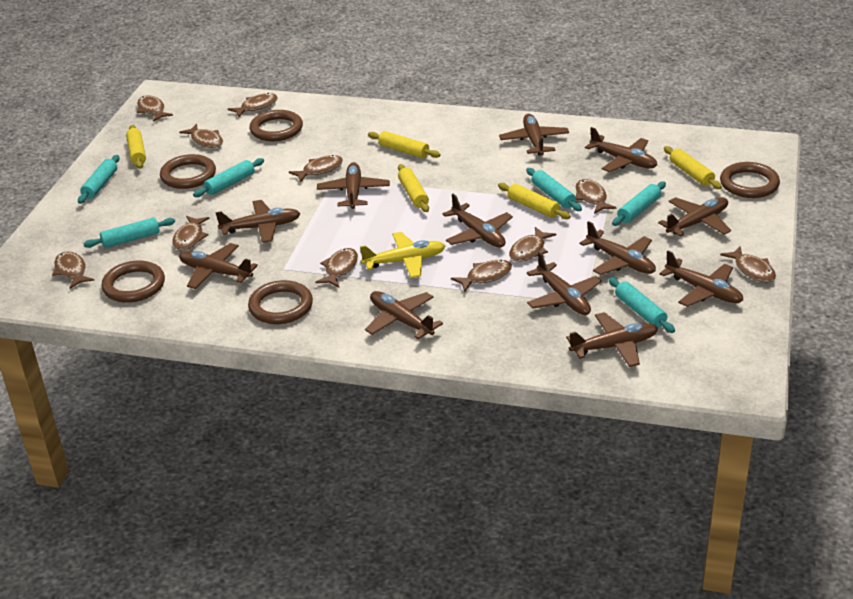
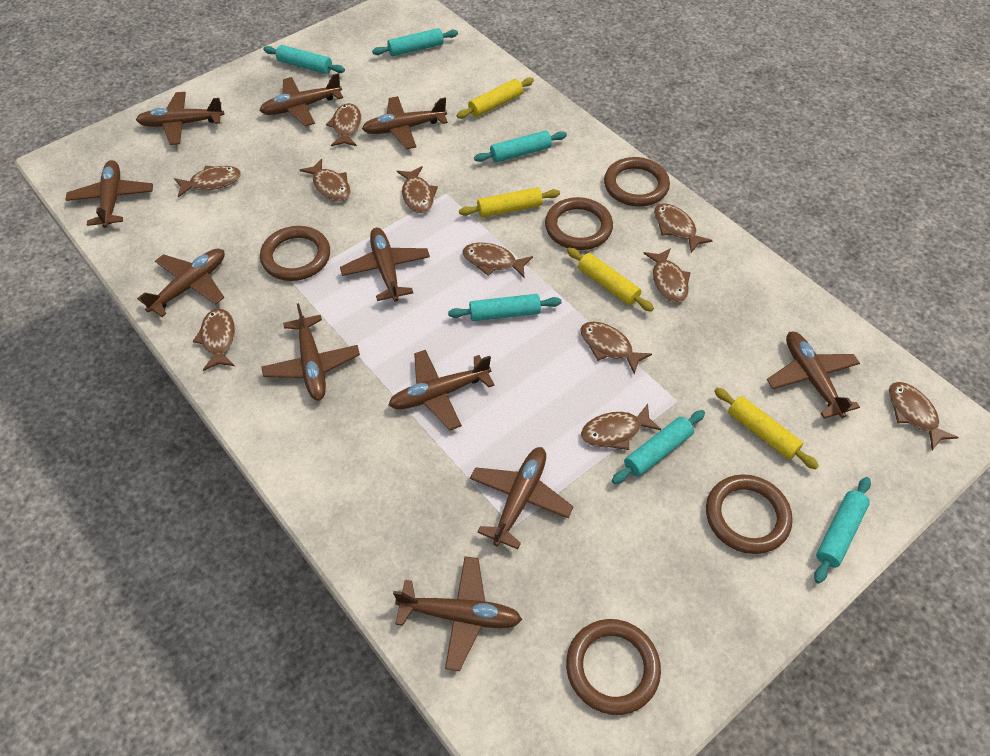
brown plane: [179,243,258,289] [215,200,301,243] [317,162,390,209] [365,291,443,339] [442,194,513,248] [499,114,569,156] [527,252,602,315] [566,312,658,367] [579,221,656,275] [585,127,657,172] [658,197,731,237] [659,251,743,307] = 12 -> [65,160,153,228] [136,92,224,145] [137,248,225,317] [259,73,343,126] [262,303,360,401] [340,228,430,302] [362,96,448,149] [389,350,495,430] [393,556,522,671] [470,447,574,549] [767,332,860,419] = 11
yellow plane: [360,232,445,278] = 1 -> none = 0
yellow rolling pin: [126,125,146,169] [368,131,441,158] [398,164,429,212] [498,183,571,219] [664,146,722,189] = 5 -> [457,78,534,119] [459,187,560,218] [567,248,654,312] [714,388,819,470] = 4

